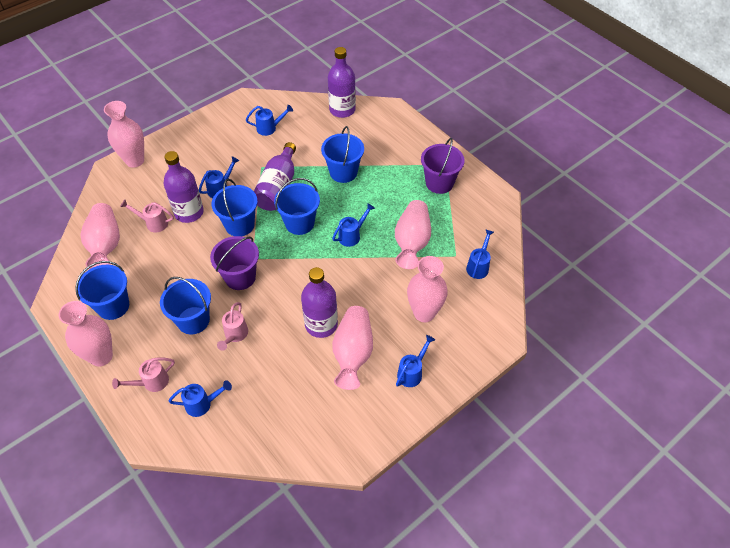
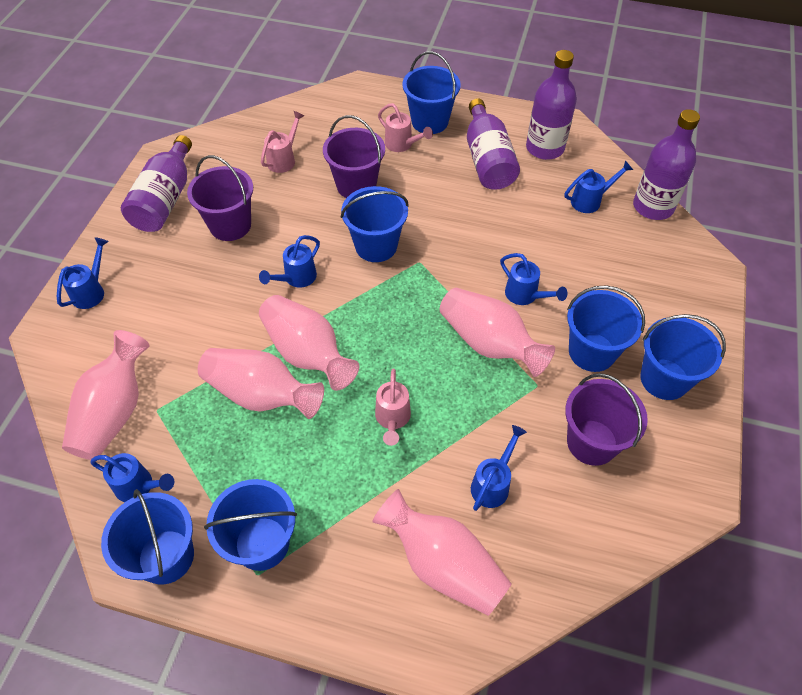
blue bucket: [75,261,129,320] [160,277,211,335] [211,179,258,236] [274,178,320,235] [321,126,364,183] = 5 -> [101,489,194,585] [204,479,297,571] [341,186,409,262] [402,51,461,134] [567,285,645,372] [640,314,726,400] = 6
pink vase: [59,301,113,366] [80,203,120,269] [104,101,144,168] [332,306,373,390] [395,200,431,269] [407,256,448,322] = 6 -> [62,330,150,460] [198,348,324,419] [259,295,359,391] [372,489,512,616] [440,288,555,377] = 5
purple bucket: [210,236,259,290] [421,138,465,194] = 2 -> [187,155,253,241] [323,115,385,198] [565,373,648,466] = 3

